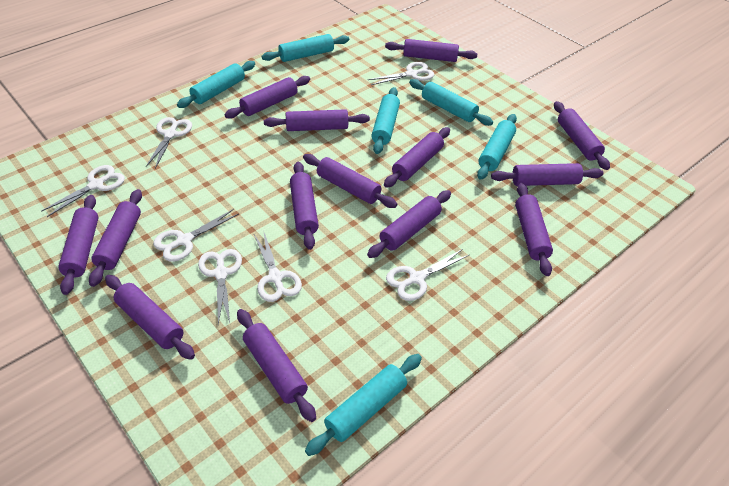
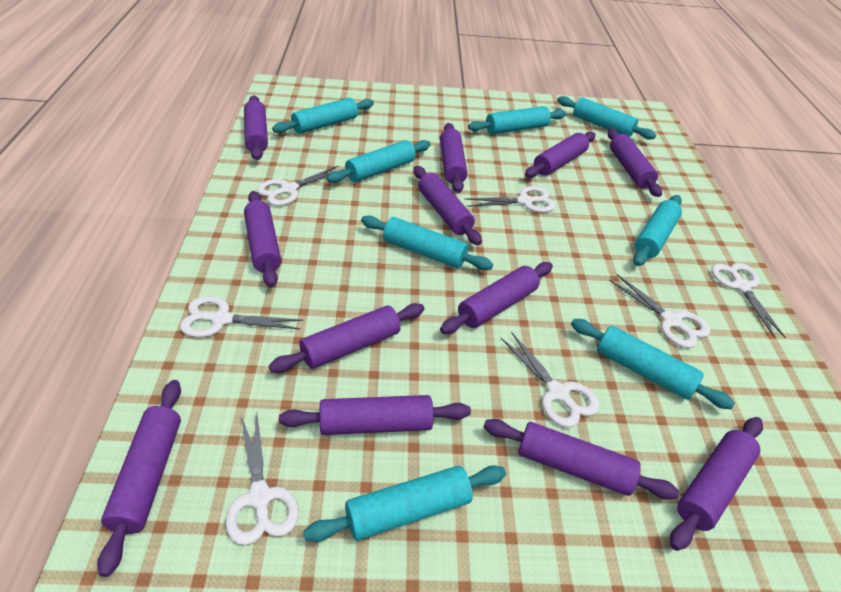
purple rolling pin: [58,195,98,295] [89,189,142,287] [105,275,195,360] [224,76,310,119] [237,309,316,422] [264,109,370,131] [290,162,319,250] [303,154,397,208] [367,190,451,258] [384,127,450,188] [385,39,477,62] [491,163,603,186] [515,183,553,276] [554,101,610,170] = 14 -> [97,380,181,577] [244,95,268,160] [244,191,281,287] [269,303,425,373] [279,395,471,435] [414,166,482,245] [440,123,468,193] [440,262,553,334] [484,419,679,500] [525,132,595,178] [607,128,662,197] [670,417,763,551] = 12
turquoise rolling pin: [177,61,255,108] [262,34,349,62] [305,354,422,456] [371,87,400,154] [409,79,493,126] [477,114,517,180] = 6 -> [272,98,374,134] [303,465,506,542] [327,140,431,183] [361,215,493,270] [468,106,566,134] [557,96,656,140] [571,319,735,409] [633,195,682,266] = 8

